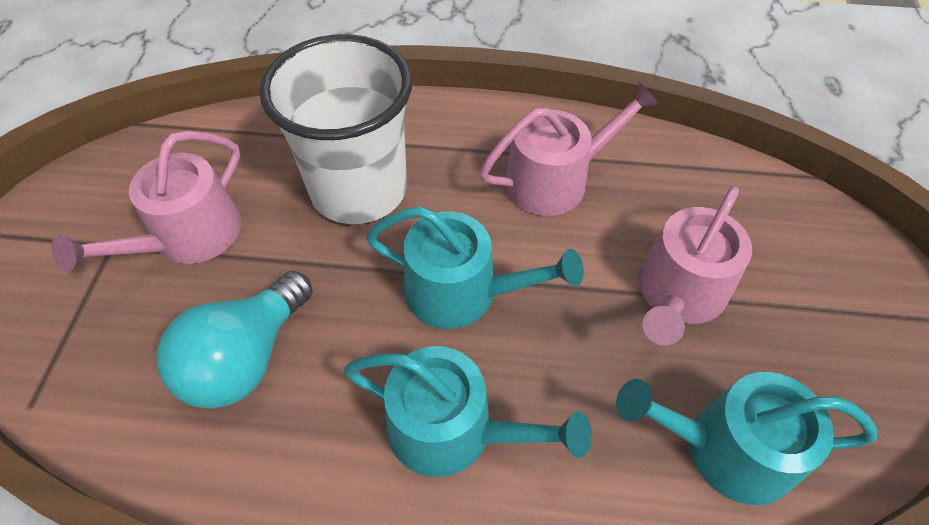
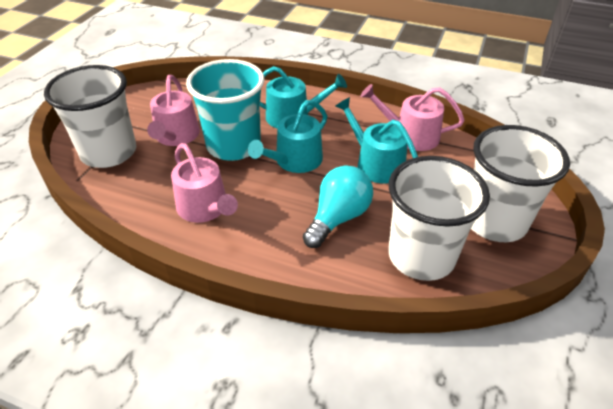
turquoise cup: none = 0 -> [186,59,265,161] = 1
white cup: [259,34,412,224] = 1 -> [44,65,136,168] [388,156,490,281] [471,125,570,242] = 3

